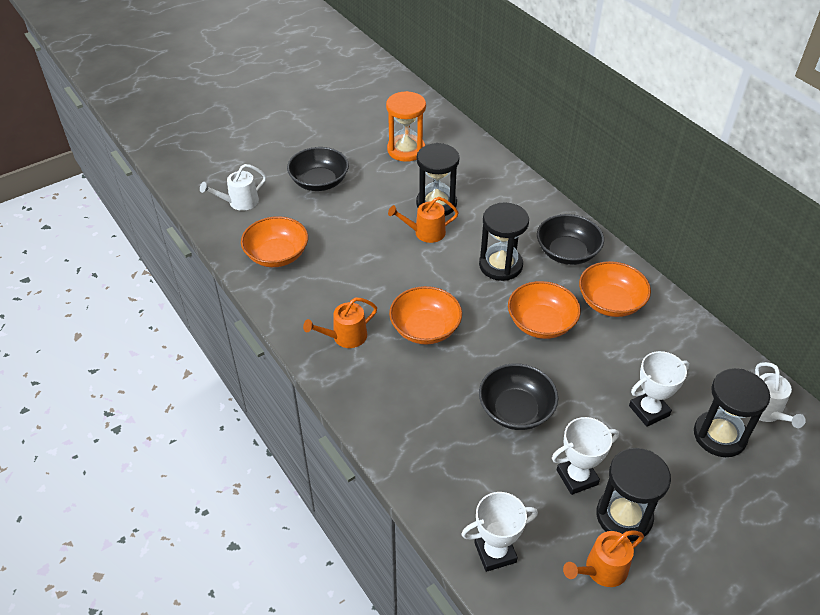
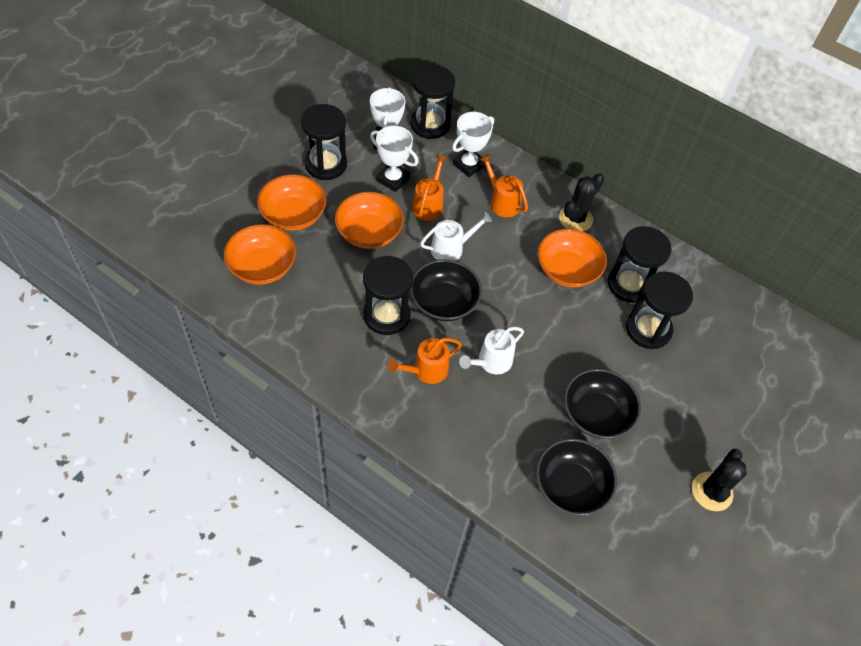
black cactus: none = 0 -> [559,173,604,231] [692,449,747,511] = 2
black hourglass: [416,143,459,216] [479,203,529,281] [596,448,671,541] [694,368,770,457] = 4 -> [301,104,347,180] [363,256,413,335] [410,65,455,139] [607,226,672,303] [626,272,693,349] = 5
orange hourglass: [386,91,426,162] = 1 -> none = 0

